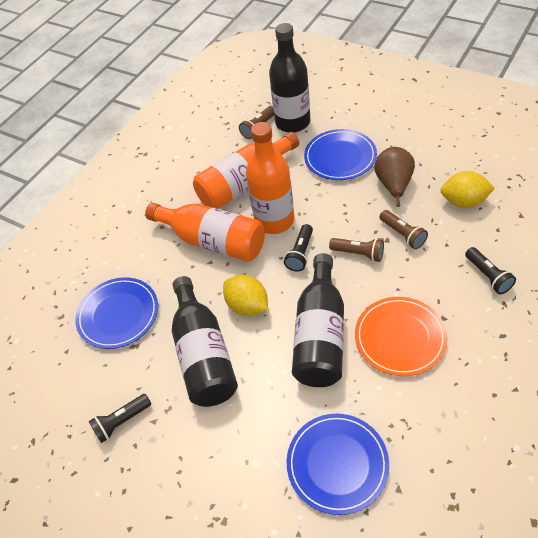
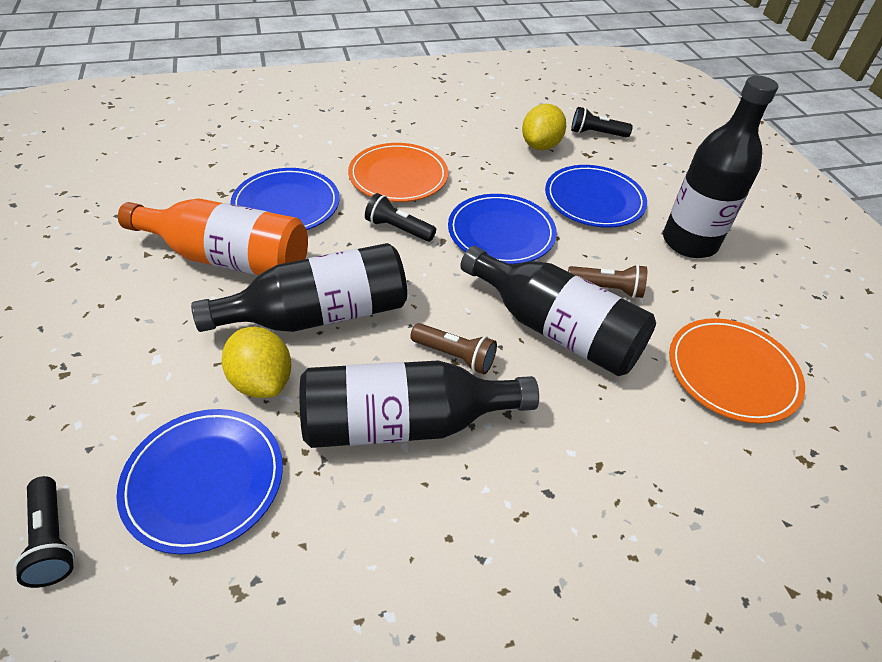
black bottle: [172,276,238,407] [269,23,310,133] [292,253,344,387] = 3 -> [191,243,407,332] [299,361,539,448] [460,246,656,376] [663,75,779,258] = 4
blue plate: [75,277,158,349] [287,414,389,515] [304,129,377,180] = 3 -> [116,409,283,554] [231,168,340,230] [448,194,557,264] [545,165,647,228] = 4
brown flashlight: [239,106,274,139] [329,238,384,262] [380,210,428,249] = 3 -> [410,323,497,374] [568,264,647,298] = 2
brown pear: [374,147,415,206] = 1 -> none = 0
orange bottle: [145,203,265,262] [193,132,299,209] [246,122,294,234] = 3 -> [118,199,308,275] = 1
orange plate: [355,297,448,376] = 1 -> [348,143,448,202] [669,318,805,424] = 2

